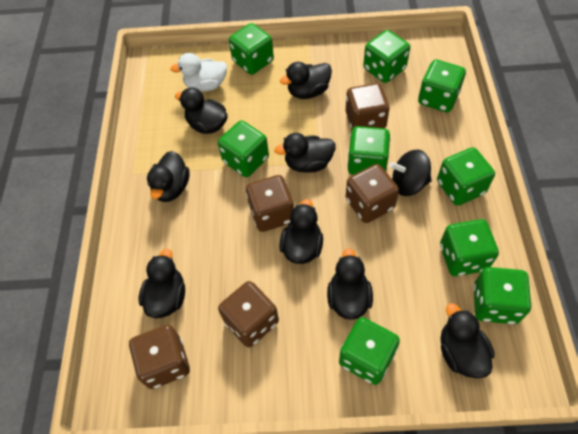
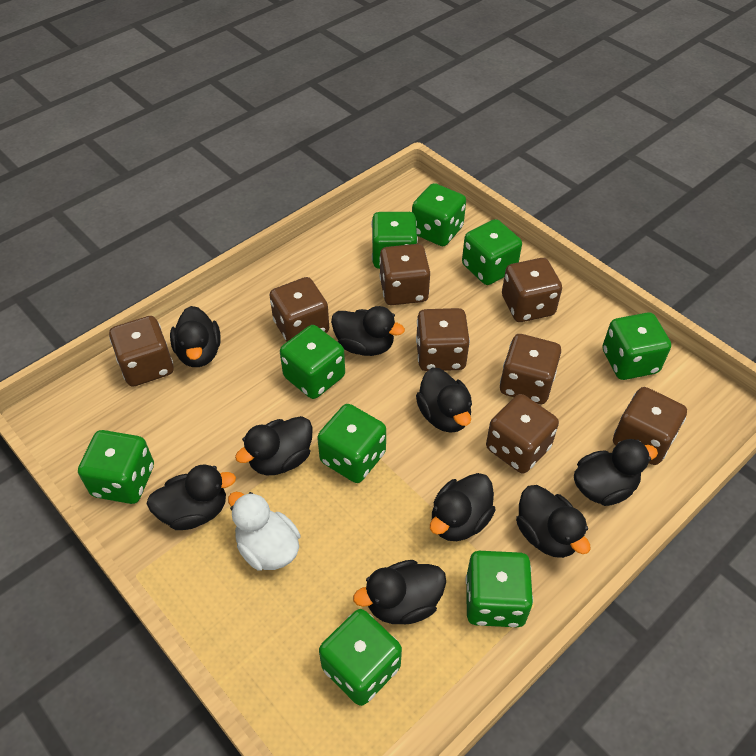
black duck: [139,248,185,318] [147,151,189,202] [175,88,228,134] [274,133,336,173] [279,199,323,264] [280,62,332,99] [327,248,373,320] [441,303,494,378] = 8 -> [146,464,236,530] [170,306,221,367] [235,416,313,475] [331,306,405,356] [353,560,446,625] [416,368,472,433] [430,473,496,541] [516,485,590,558] [574,439,658,506] = 9
black spinning top: [389,150,432,196] = 1 -> none = 0
brown dice: [129,325,190,389] [218,281,279,347] [246,175,294,232] [346,83,389,130] [346,164,399,223] = 5 -> [109,316,174,387] [269,277,329,342] [379,244,430,305] [416,308,470,371] [486,394,559,473] [500,334,561,404] [502,258,562,322] [613,387,687,465] = 8

